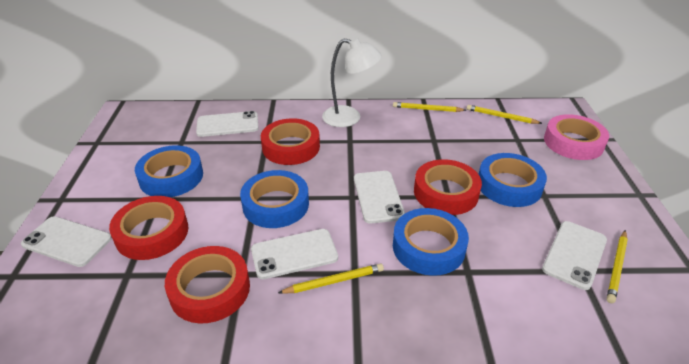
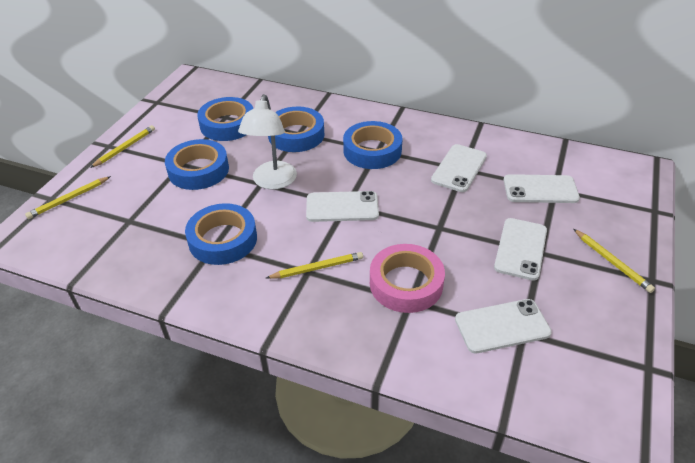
blue tape: [135,145,203,197] [240,170,309,228] [393,208,469,276] [479,153,547,207] = 4 -> [165,139,229,190] [185,203,257,265] [197,97,253,141] [268,107,325,152] [343,121,402,169] = 5
red tape: [109,196,188,260] [165,246,250,324] [261,118,320,165] [414,159,482,215] = 4 -> none = 0

